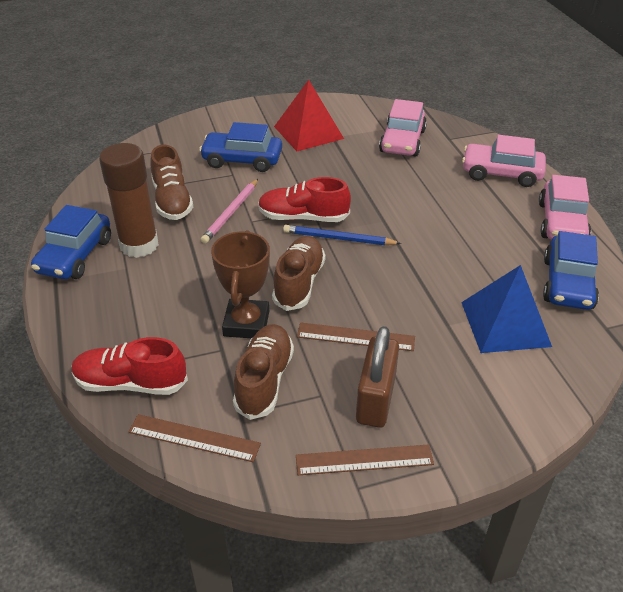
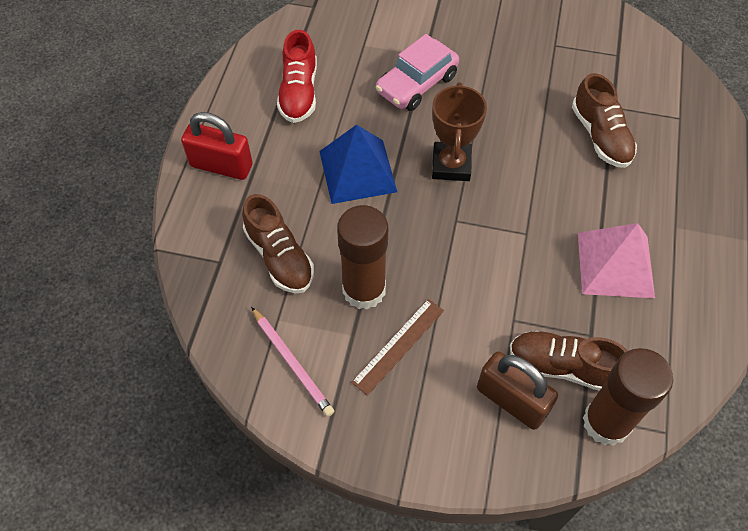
blue car: [31,205,111,279] [199,122,282,172] [543,231,599,310] = 3 -> none = 0
blue pencil: [283,225,401,245] = 1 -> none = 0
brown glue stick: [99,143,159,258] = 1 -> [337,205,388,310] [583,348,673,446] = 2
brown ruler: [128,414,261,462] [296,444,434,475] [297,322,415,351] = 3 -> [351,299,444,396] = 1
pink car: [379,99,427,157] [462,135,546,187] [539,175,591,240] = 3 -> [376,34,459,111] = 1
pink pyramid: none = 0 -> [578,223,655,298] = 1
red padlock: none = 0 -> [181,112,253,180] = 1
red pyramid: [274,80,344,151] = 1 -> none = 0
red shoe: [72,337,188,395] [258,177,351,222] = 2 -> [277,30,317,123] = 1

